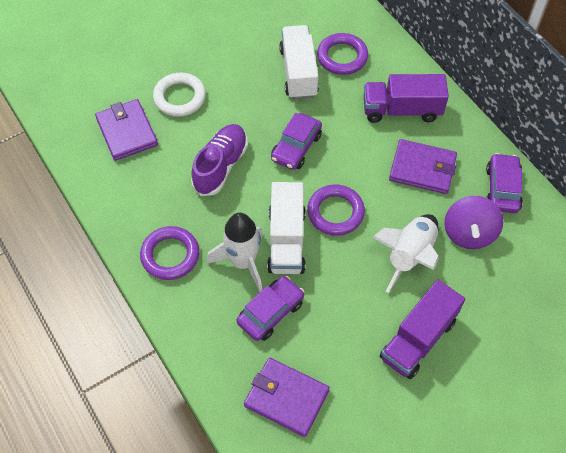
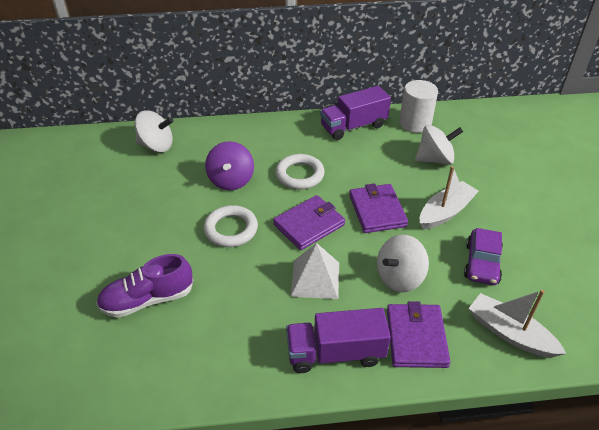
purple car: [237,276,304,341] [271,113,322,170] [486,153,523,213] = 3 -> [464,228,503,285] = 1
purple ring: [140,226,199,280] [307,184,365,236] [317,33,368,75] = 3 -> none = 0
white boat: none = 0 -> [420,166,479,229] [469,290,566,358] = 2
white cylinder: none = 0 -> [399,80,438,133] = 1
white pyramid: none = 0 -> [290,243,339,299] = 1
white ring: [153,73,206,117] = 1 -> [204,205,258,247] [276,154,325,189] = 2
white rocket: [207,213,263,292] [372,214,439,293] = 2 -> none = 0
white spinning top: none = 0 -> [135,110,173,152] [377,234,429,293] [415,125,463,165] = 3
white truck: [267,182,306,274] [279,25,319,100] = 2 -> none = 0

